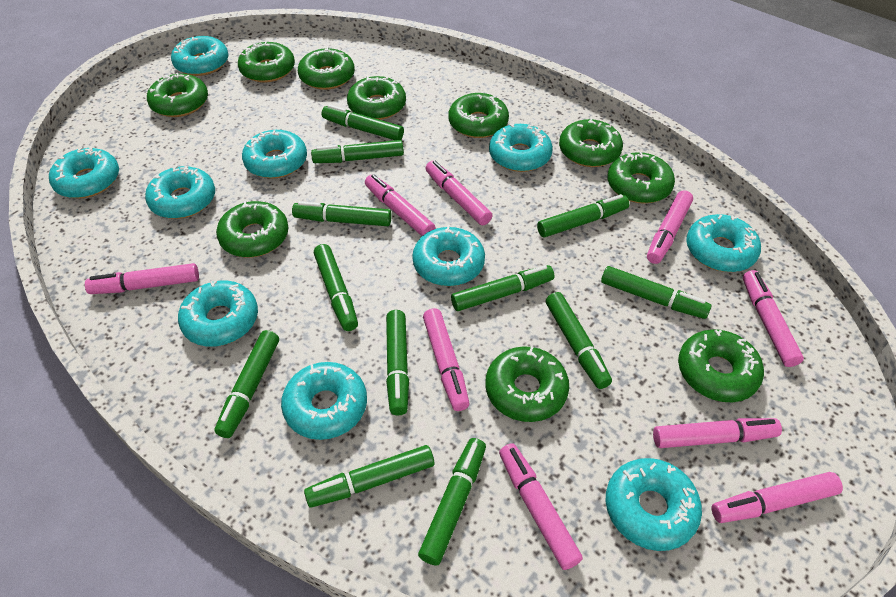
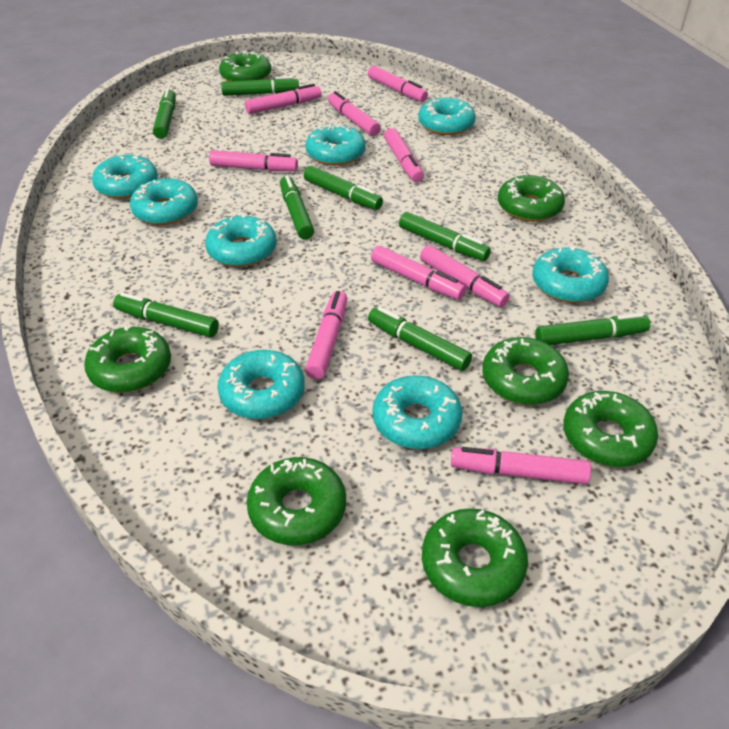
green donut: [147,73,208,117] [216,201,289,258] [238,42,295,83] [298,47,355,90] [347,76,406,120] [449,93,509,138] [485,346,569,422] [559,118,623,167] [607,152,675,204] [678,329,764,402] = 10 -> [84,325,171,393] [219,51,271,81] [247,457,346,545] [422,508,528,607] [483,337,569,405] [498,175,565,222] [563,391,658,467] = 7
green marker: [214,330,279,438] [292,201,392,226] [304,445,434,508] [311,140,404,163] [314,244,358,331] [322,104,404,140] [386,310,409,415] [418,438,486,566] [451,265,555,311] [537,194,629,238] [546,292,612,389] [601,266,711,319] = 12 -> [113,292,219,337] [153,88,176,139] [221,76,299,96] [280,175,314,239] [304,166,383,210] [368,307,472,371] [399,212,491,261] [535,313,650,345] = 8
turquoise donut: [49,147,119,198] [145,166,215,219] [171,36,228,76] [178,280,258,347] [242,130,307,179] [281,362,367,440] [412,225,485,286] [489,123,553,172] [606,458,702,551] [686,214,761,272] = 10 -> [92,154,158,199] [130,178,198,225] [205,214,277,267] [217,350,305,419] [306,124,366,166] [373,375,462,449] [418,98,476,135] [532,246,609,303] = 8

